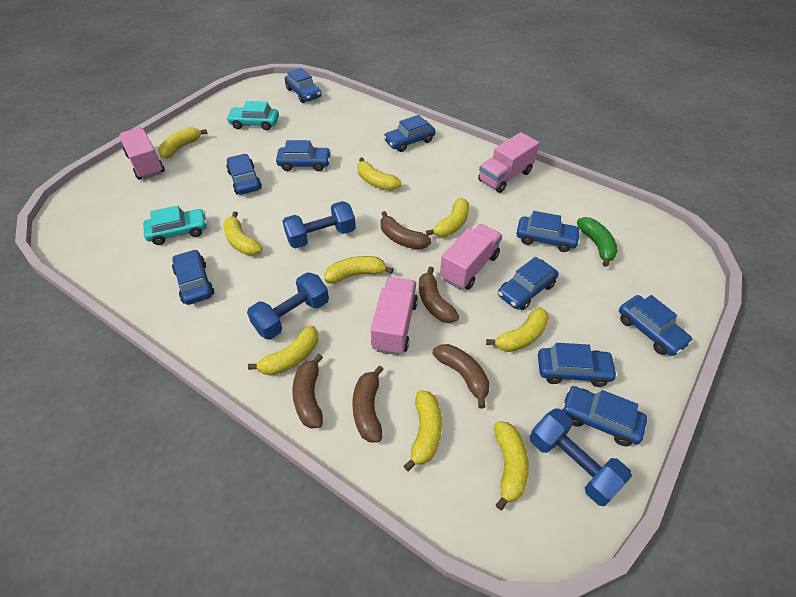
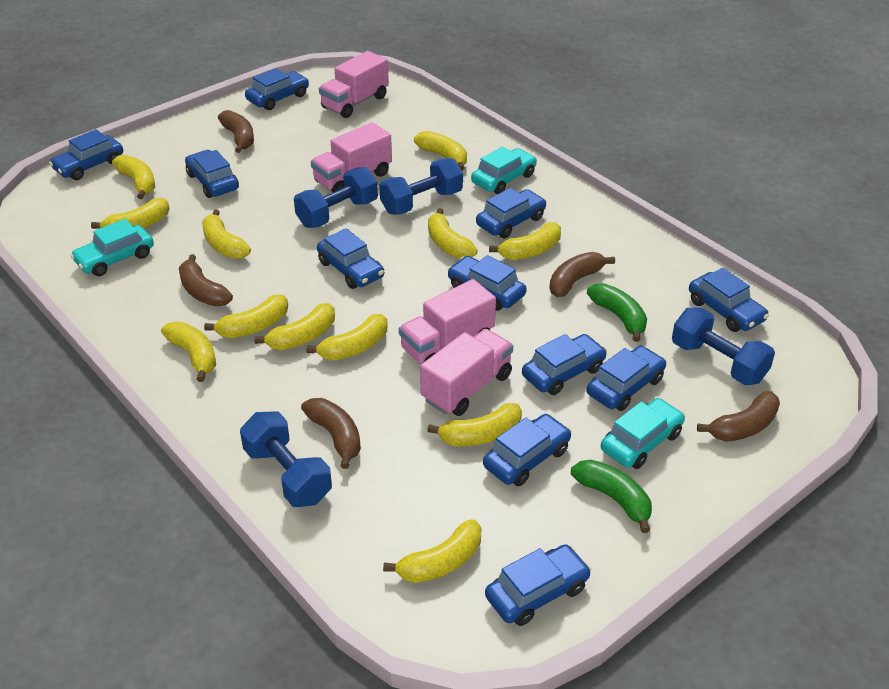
blue car: [172,249,214,305] [226,154,262,195] [276,140,331,171] [285,68,321,103] [383,115,436,152] [498,257,558,310] [517,211,581,252] [538,343,618,387] [562,386,647,446] [619,295,693,356] = 10 -> [49,129,123,180] [185,150,239,198] [245,68,309,110] [317,228,384,289] [447,255,527,311] [476,188,547,238] [483,414,571,486] [485,544,591,626] [522,334,607,395] [587,346,666,411] [689,268,769,332] = 11
blue dumbbell: [247,272,329,340] [282,201,356,249] [530,408,632,506] = 3 -> [240,411,332,507] [294,167,378,228] [379,158,463,215] [672,307,775,385] = 4
green banana: [577,217,618,267] = 1 -> [571,459,652,533] [587,283,647,342] = 2
turquoise car: [143,206,207,245] [226,101,279,130] = 2 -> [70,219,154,276] [471,147,537,194] [601,398,685,469] = 3
yellow banana: [158,127,207,159] [223,212,262,255] [248,326,318,376] [324,256,393,284] [357,157,402,191] [404,390,442,471] [426,198,469,237] [486,307,549,352] [494,421,529,510] = 9 -> [91,198,170,229] [112,155,155,199] [161,322,216,382] [202,210,251,259] [204,295,288,338] [254,303,335,350] [306,314,387,360] [383,519,481,583] [414,131,467,171] [427,403,522,446] [428,208,478,259] [489,222,561,260] = 12

